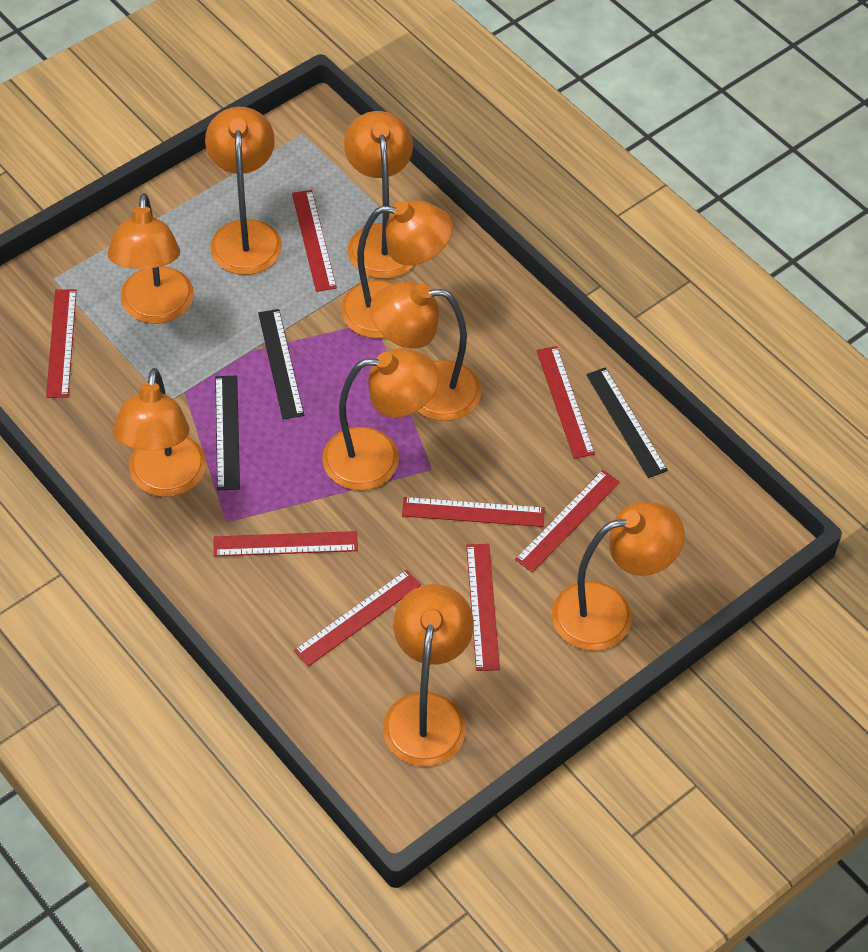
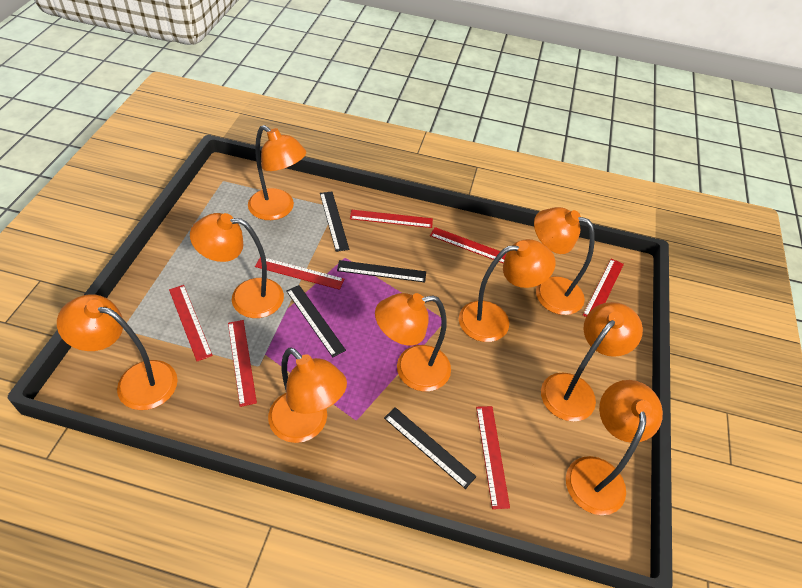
black ruler: [215,375,240,490] [258,309,304,419] [586,368,668,478] = 3 -> [286,285,346,357] [320,191,349,252] [337,260,426,282] [384,407,476,489] = 4
red ruler: [46,289,77,398] [214,531,358,556] [292,190,337,292] [294,569,421,666] [402,497,545,527] [466,544,500,671] [515,470,620,573] [536,346,595,459] = 8 -> [169,285,213,361] [228,320,257,407] [255,257,344,290] [350,210,433,228] [430,227,506,263] [476,406,510,509] [583,259,624,317] = 7

